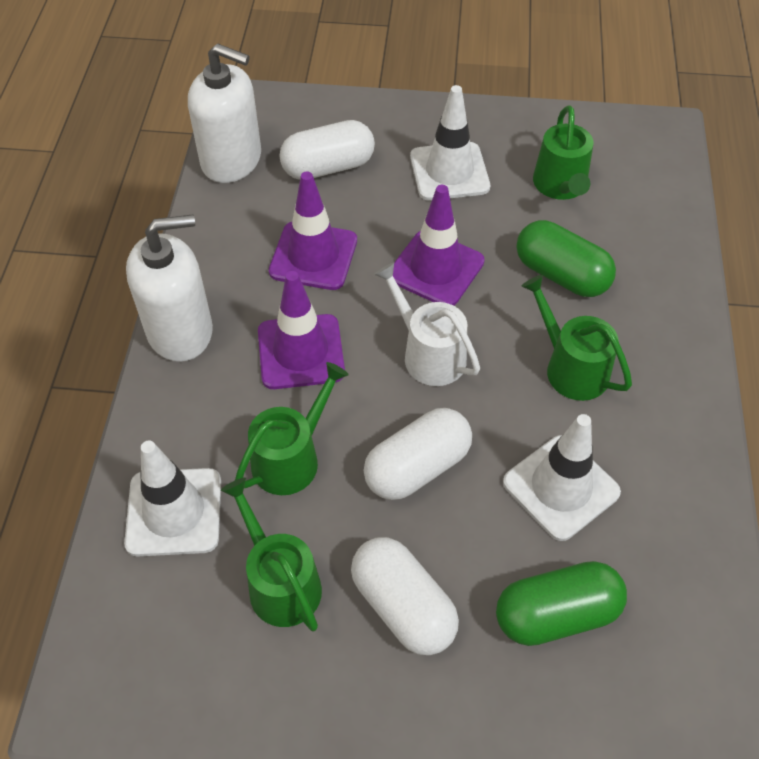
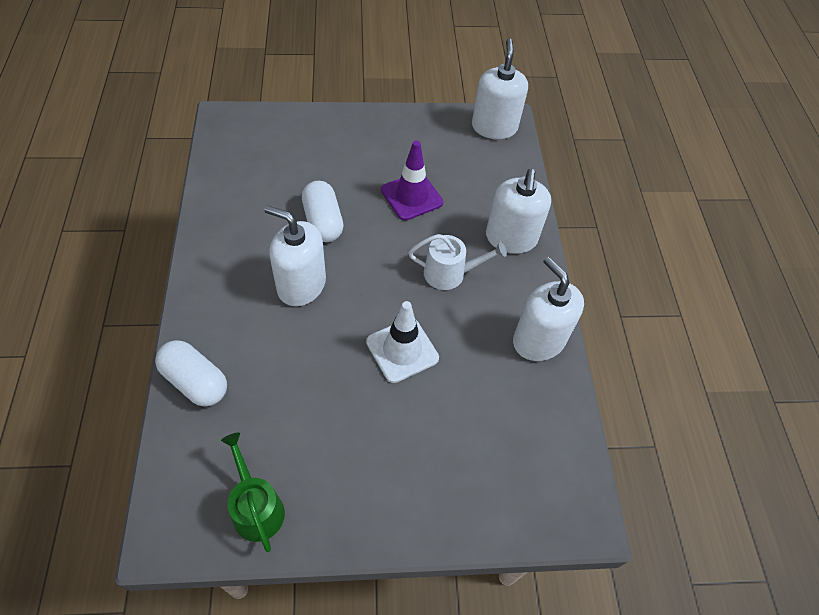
green capsule: [496,561,627,646] [516,220,616,297] = 2 -> none = 0
green watering can: [221,478,322,631] [235,362,349,495] [522,275,632,401] [533,106,593,200] = 4 -> [221,433,285,552] = 1
purple traffic cone: [258,271,345,389] [269,172,357,290] [393,185,485,306] = 3 -> [381,140,443,221] = 1
white capsule: [279,120,375,180] [351,537,459,655] [364,408,472,500] = 3 -> [155,340,227,406] [302,181,343,242] = 2
white soap dispenser: [126,214,213,362] [188,44,261,183] = 2 -> [264,205,326,306] [472,38,528,139] [486,169,551,254] [513,257,584,361] = 4
white traffic cone: [124,441,221,557] [410,85,490,201] [503,414,621,541] = 3 -> [366,301,439,383] = 1

